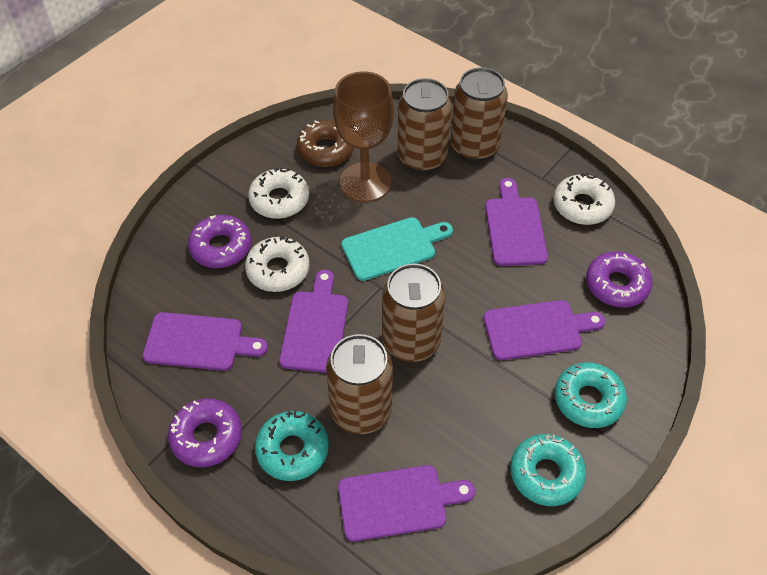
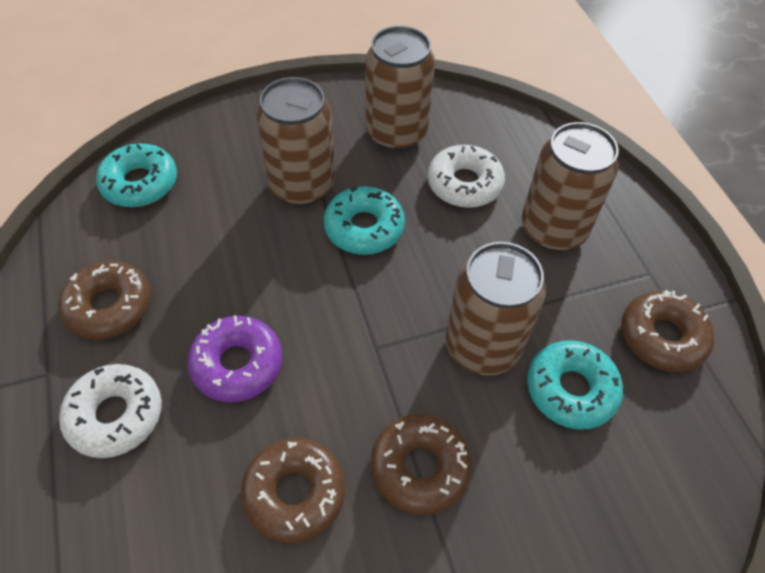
brown donut: [297,120,354,167] = 1 -> [58,261,151,340] [241,438,345,544] [371,414,472,515] [621,290,714,372] = 4
brown goblet: [333,71,394,202] = 1 -> none = 0
purple cutting board: [143,312,268,371] [279,270,348,373] [338,465,475,542] [483,300,605,360] [485,178,548,266] = 5 -> none = 0
purple donut: [168,398,242,467] [188,215,251,268] [586,251,653,308] = 3 -> [188,315,282,403] = 1
turquoise cutting board: [341,217,453,281] = 1 -> none = 0
white donut: [245,236,309,292] [248,167,309,219] [553,173,615,225] = 3 -> [59,364,162,458] [428,145,505,208] = 2

